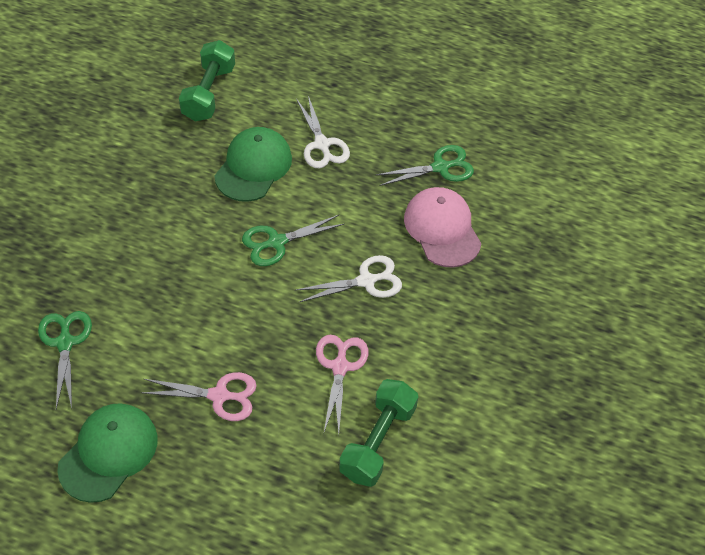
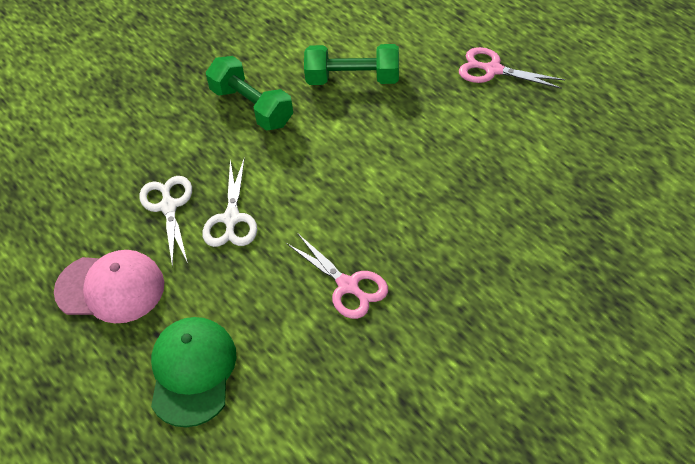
green cap: [57,403,158,503] [215,127,292,202] = 2 -> [151,317,236,427] = 1
green scissors: [38,311,92,409] [242,215,344,266] [376,145,474,186] = 3 -> none = 0

